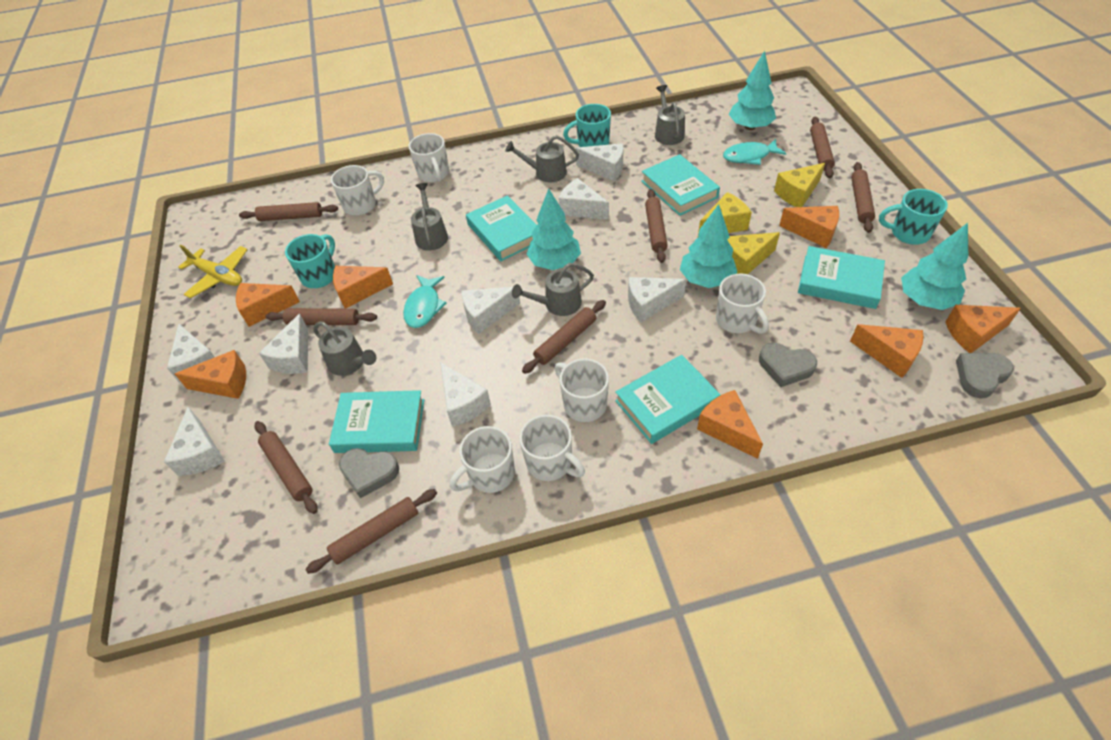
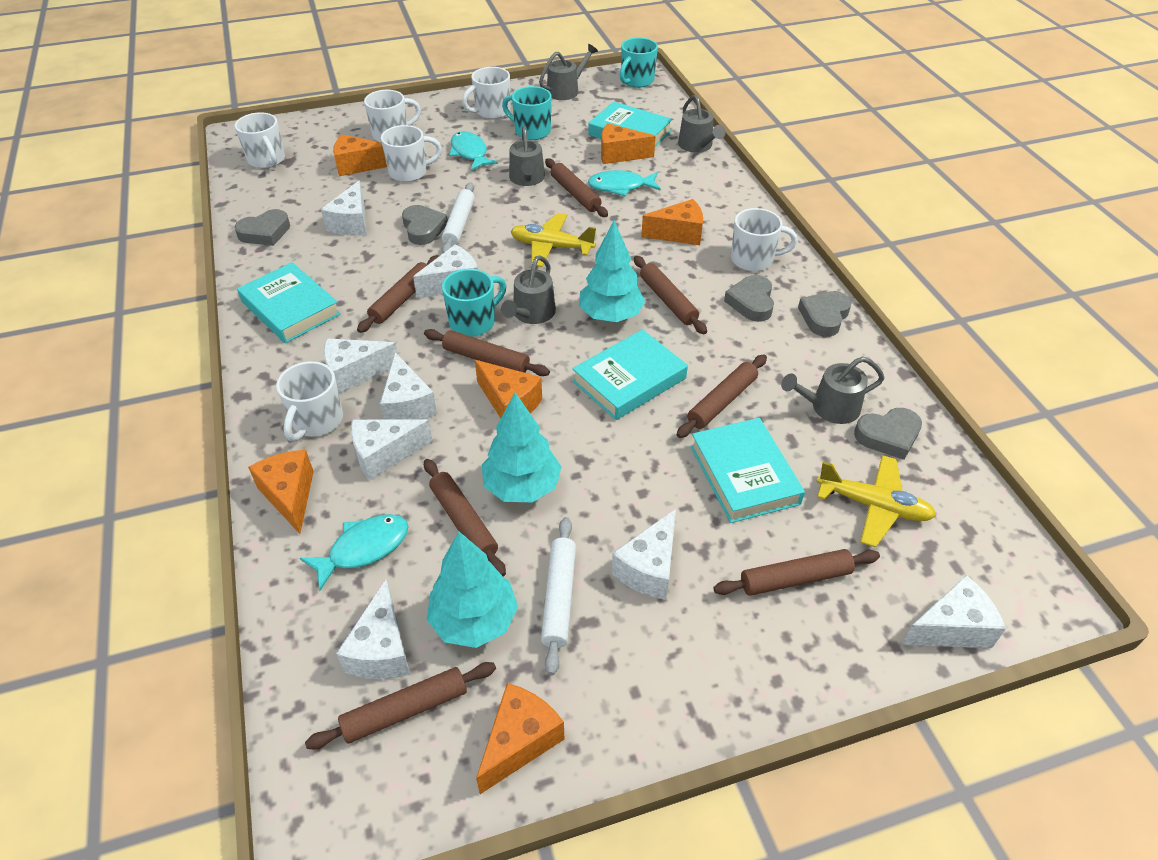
grey heart: [339,448,399,498] [759,343,817,387] [956,353,1014,399] = 3 -> [234,209,290,246] [402,205,448,245] [724,275,774,322] [798,291,852,337] [854,408,922,460] = 5
orange cheese: [175,350,246,399] [236,283,300,327] [333,266,393,309] [697,390,763,459] [779,206,839,248] [850,324,923,378] [945,305,1021,353] = 7 -> [248,450,314,534] [333,134,387,176] [475,360,542,418] [476,683,564,794] [601,123,656,164] [641,199,703,245] = 6
turquoise book: [329,390,424,453] [466,195,537,261] [615,355,721,444] [641,154,720,216] [798,246,885,309] = 5 -> [237,262,341,343] [572,329,688,420] [588,102,673,147] [690,418,805,523] = 4
turquoise fish: [403,275,447,328] [723,139,786,165] = 2 -> [300,514,409,591] [449,131,498,171] [588,170,661,197] = 3
turquoise tree: [526,189,581,270] [680,204,737,288] [729,51,776,130] [901,223,968,310] = 4 -> [426,532,518,648] [482,392,562,502] [579,220,645,322] = 3
white rolling pin: none = 0 -> [442,182,475,253] [541,517,576,675] = 2
yellow cheese: [698,192,752,234] [728,232,780,274] [774,163,825,207] = 3 -> none = 0
yellow plane: [178,245,248,298] = 1 -> [510,213,597,267] [816,455,936,547] = 2

